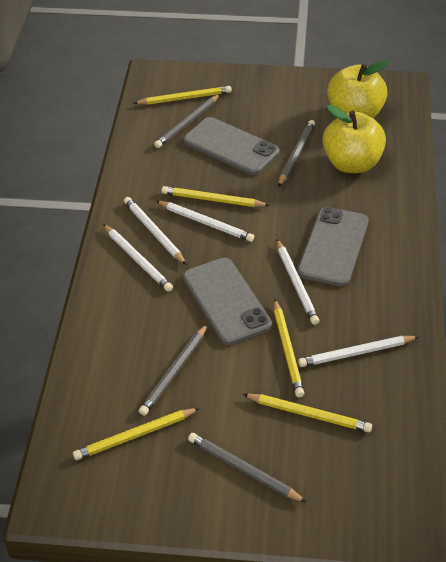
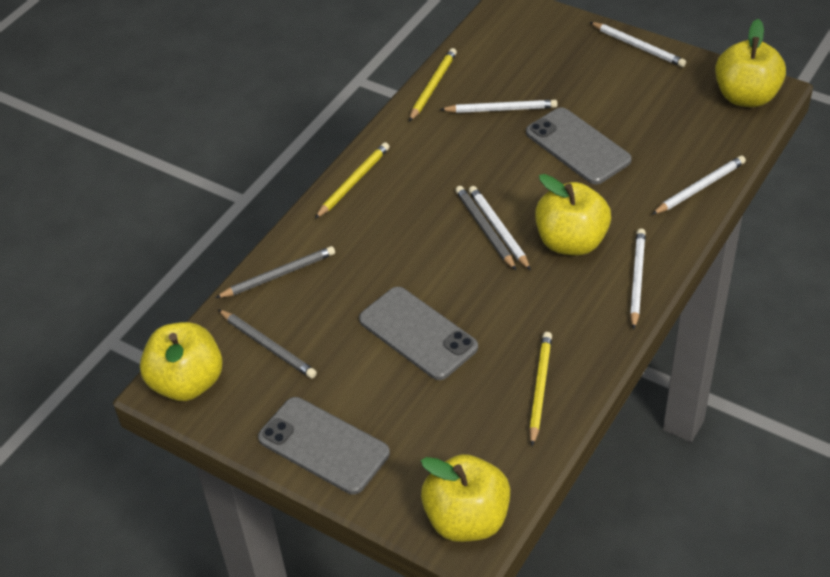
grey pencil: [139,324,208,416] [154,94,220,148] [188,433,307,503] [278,120,315,187] = 4 -> [215,246,335,298] [218,309,317,379] [455,186,516,270] = 3
yellow apple: [323,105,386,173] [327,60,389,118] = 2 -> [140,322,223,401] [421,454,510,542] [535,174,611,256] [715,19,786,107] = 4
yellow pencil: [73,408,199,460] [134,86,232,105] [162,186,270,207] [243,394,372,433] [274,299,304,397] = 5 -> [315,142,390,219] [409,48,457,122] [529,332,552,446] = 3

